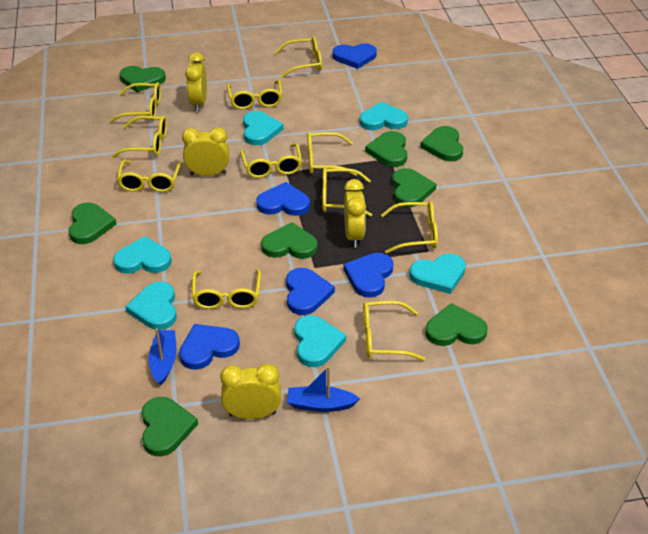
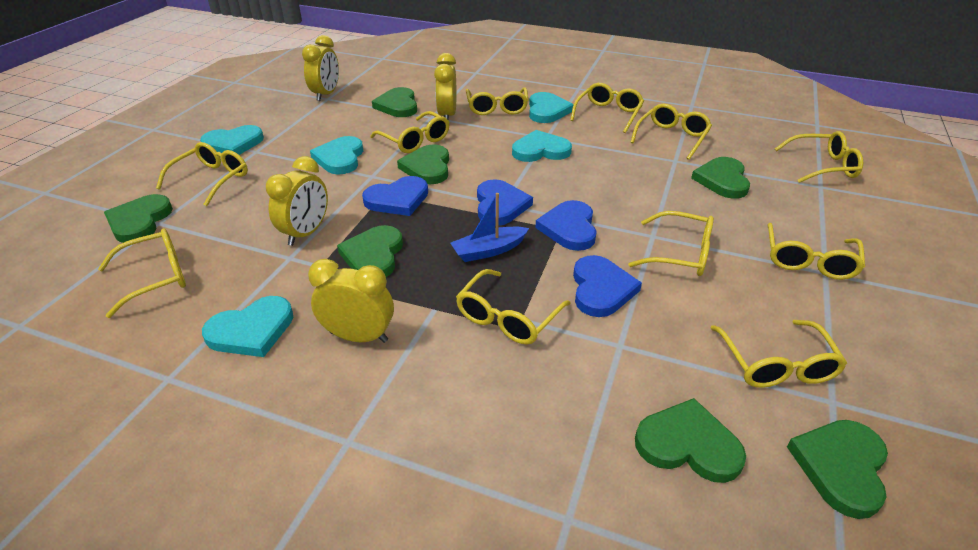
blue boat: [149,328,177,386] [287,366,360,412] = 2 -> [450,193,529,262] = 1
blue heart: [179,324,240,370] [256,182,310,216] [286,268,335,315] [333,43,377,69] [343,253,394,298] = 5 -> [362,176,428,216] [477,179,533,226] [535,200,597,251] [573,255,642,317] = 4
green heart: [69,203,116,244] [120,66,166,92] [142,397,198,456] [261,222,318,259] [365,131,407,167] [392,168,437,207] [420,126,463,161] [425,303,487,346] = 8 -> [104,194,173,243] [337,225,403,277] [372,87,417,117] [397,144,449,184] [635,398,746,483] [691,157,750,199] [787,420,888,519] = 7
turquoise heart: [113,236,172,274] [125,282,177,330] [243,111,284,145] [294,315,346,367] [359,102,408,130] [409,253,466,294] = 6 -> [200,125,264,155] [202,296,293,357] [310,136,363,175] [512,130,572,162] [529,92,574,123] = 5

